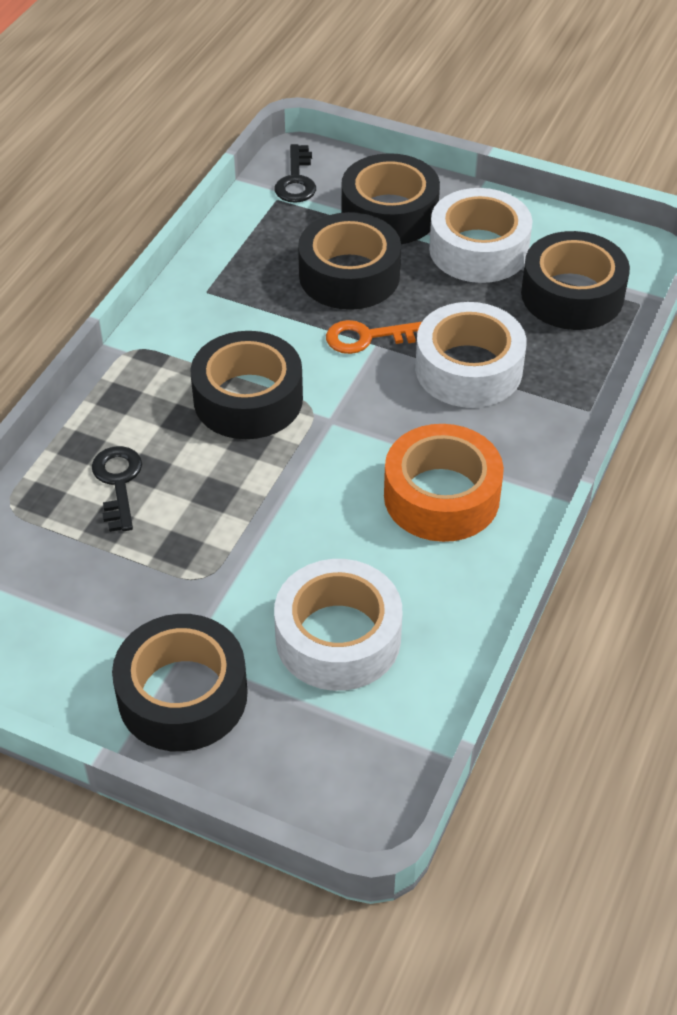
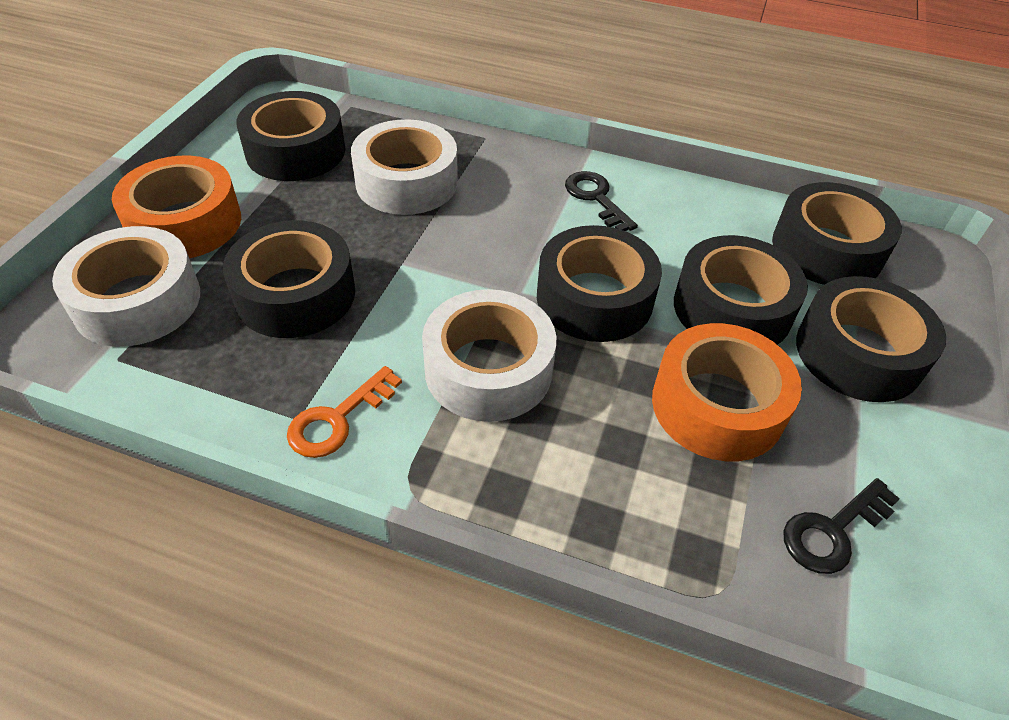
black tape: [112,614,248,752] [190,331,303,439] [298,212,401,310] [341,153,440,244] [521,231,630,330] = 5 -> [223,220,355,338] [236,91,345,181] [537,225,662,342] [674,235,808,345] [772,182,902,285] [796,276,946,402] = 6
orange tape: [384,424,504,542] = 1 -> [112,156,241,258] [652,323,802,461] = 2

